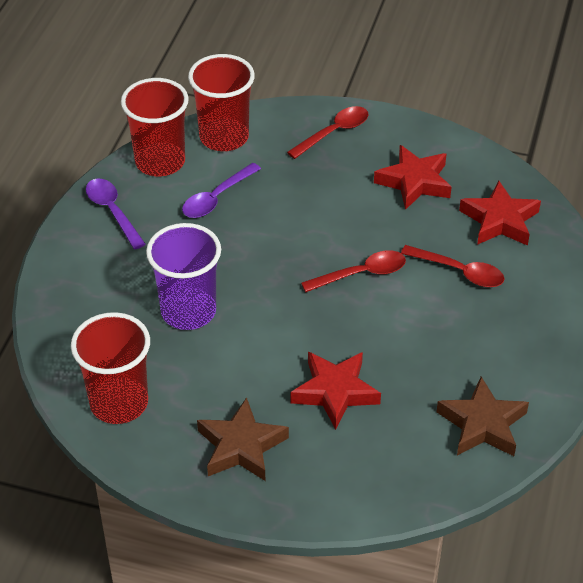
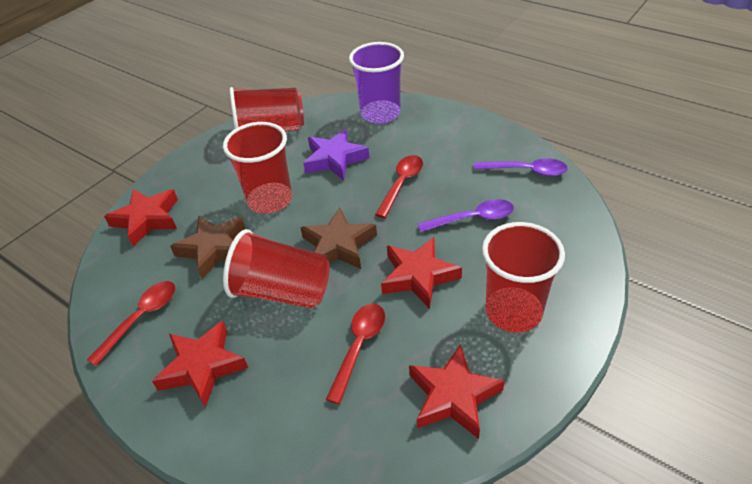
purple star: none = 0 -> [303,129,370,180] = 1
red cup: [71,312,150,424] [121,78,189,176] [188,54,255,151] = 3 -> [223,122,292,214] [223,229,330,309] [230,87,304,131] [482,222,565,333] = 4
red star: [291,352,381,430] [374,145,452,210] [459,180,541,246] = 3 -> [104,189,178,246] [152,321,248,408] [381,237,462,309] [409,344,505,439] = 4

